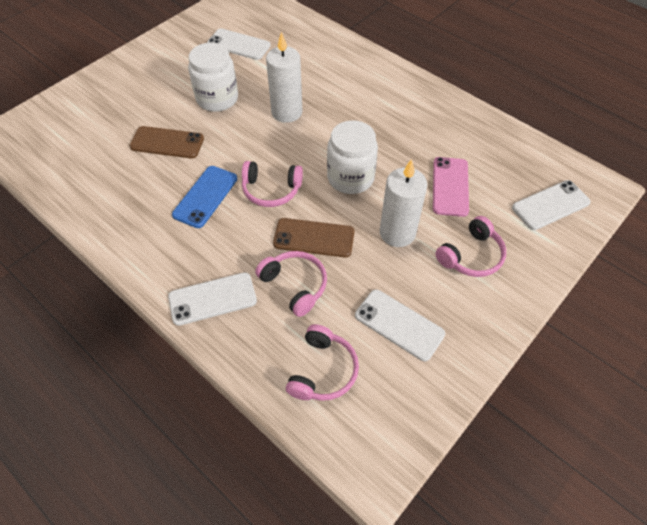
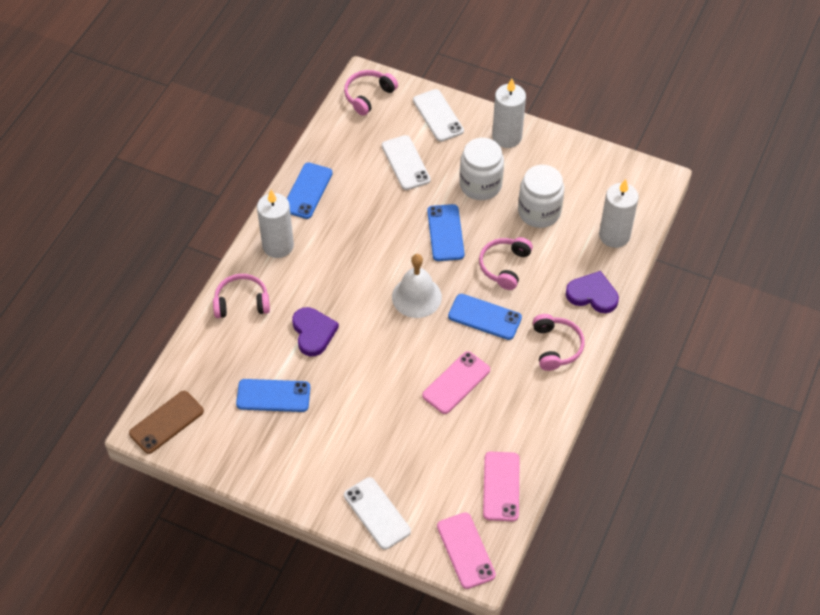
blue phone: [172,166,237,228] = 1 -> [236,379,310,412] [287,163,333,219] [427,204,465,261] [448,294,522,340] = 4
brown phone: [130,126,204,159] [273,218,355,258] = 2 -> [129,391,204,454] = 1
pink phone: [433,157,469,217] = 1 -> [422,351,490,414] [437,512,496,589] [483,452,520,521] = 3
purple heart: none = 0 -> [292,307,339,356] [566,271,619,313] = 2
white bell: none = 0 -> [392,254,442,318] = 1
white candle: [266,32,302,123] [380,159,427,247] = 2 -> [257,190,294,258] [492,79,526,148] [599,179,639,248] = 3
white phone: [168,272,257,326] [207,28,271,60] [355,289,445,361] [512,180,591,230] = 4 -> [344,477,411,550] [382,135,431,190] [413,89,464,142] = 3

